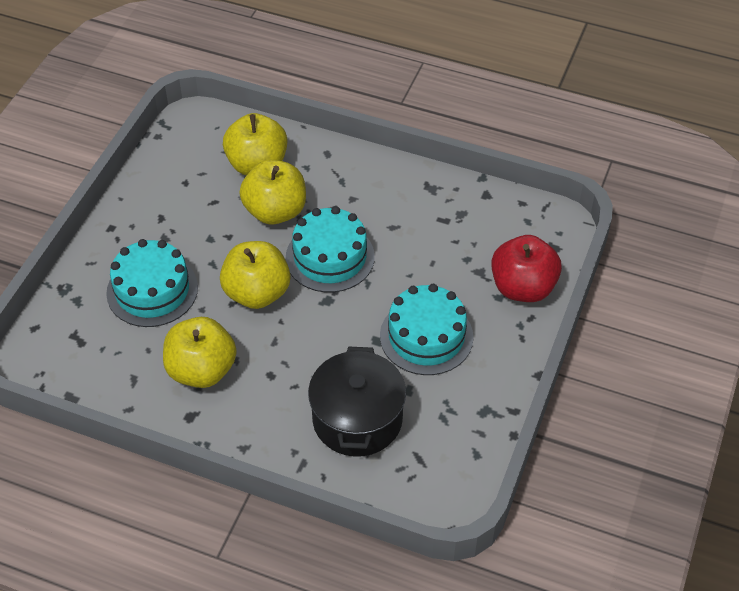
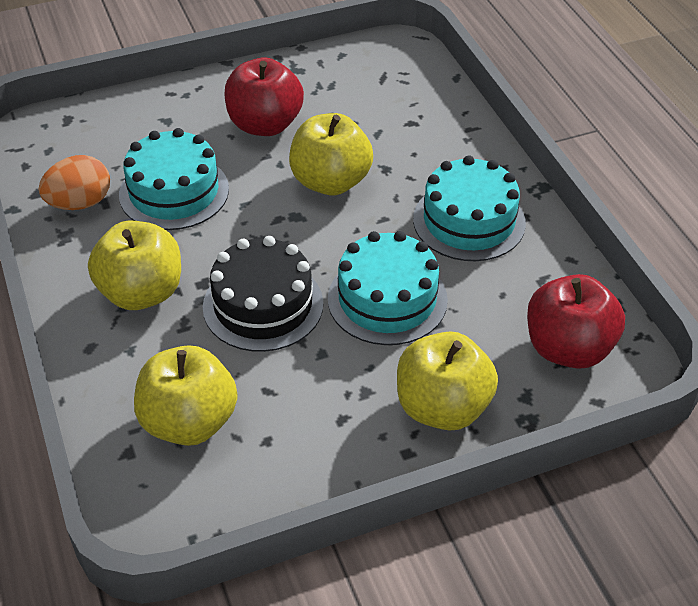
black cake: none = 0 -> [203,236,323,352] = 1
black pot: [308,346,406,457] = 1 -> none = 0
orange egg: none = 0 -> [39,155,110,210] = 1
red apple: [491,235,562,302] = 1 -> [224,57,304,136] [527,274,625,369] = 2

